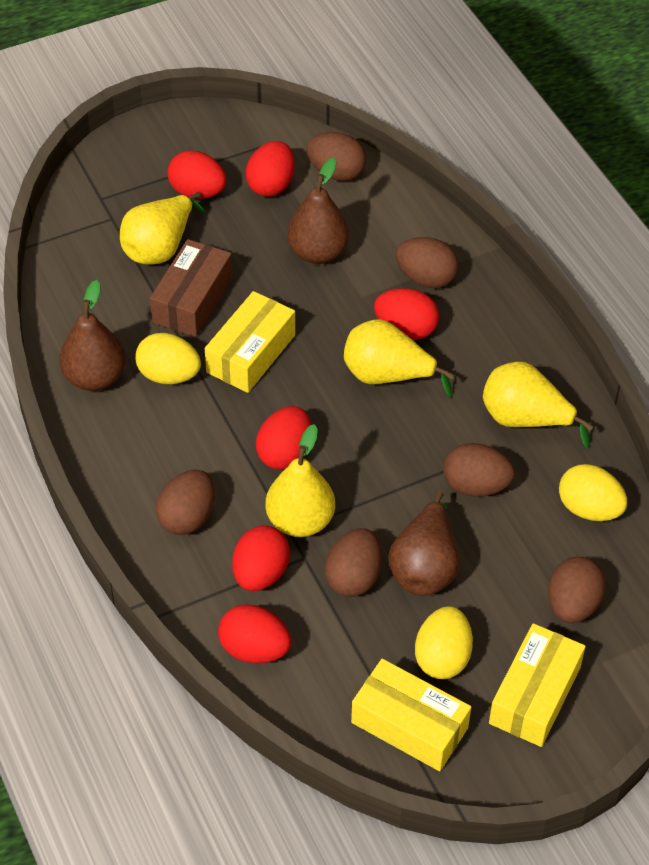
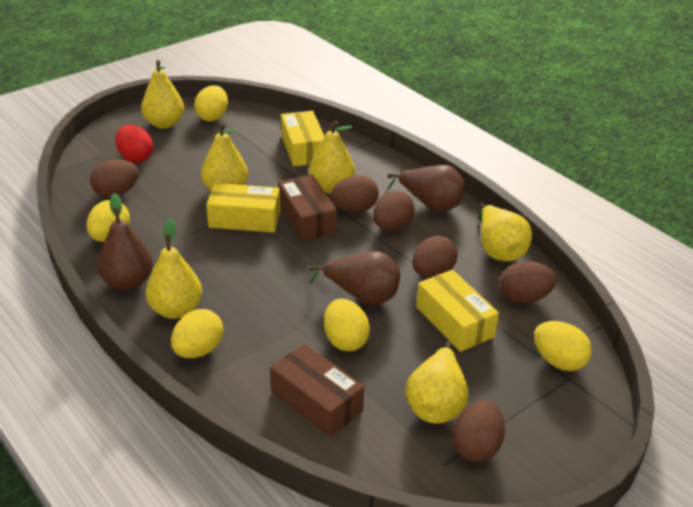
brown box: [150,239,233,337] = 1 -> [270,344,364,437] [278,175,337,241] = 2
red egg: [167,151,226,199] [218,604,291,663] [232,526,290,591] [245,141,295,197] [256,406,311,470] [374,288,439,340] = 6 -> [115,125,153,163] = 1
yellow egg: [135,333,201,384] [415,606,473,679] [559,464,627,521] = 3 -> [86,200,130,242] [171,309,224,358] [194,85,228,121] [324,299,370,351] [534,321,592,371] = 5
yellow pear: [120,192,205,265] [266,424,335,537] [344,319,454,397] [483,362,593,448] = 4 -> [141,60,184,129] [146,218,202,319] [201,123,248,191] [309,120,355,194] [405,342,469,424] [478,203,532,261] = 6

